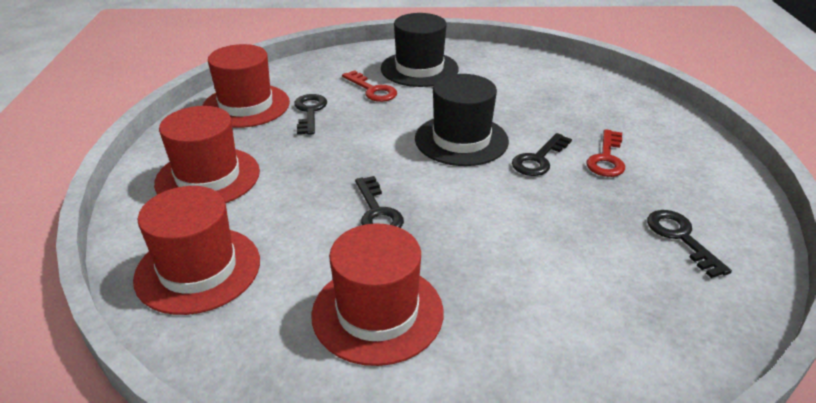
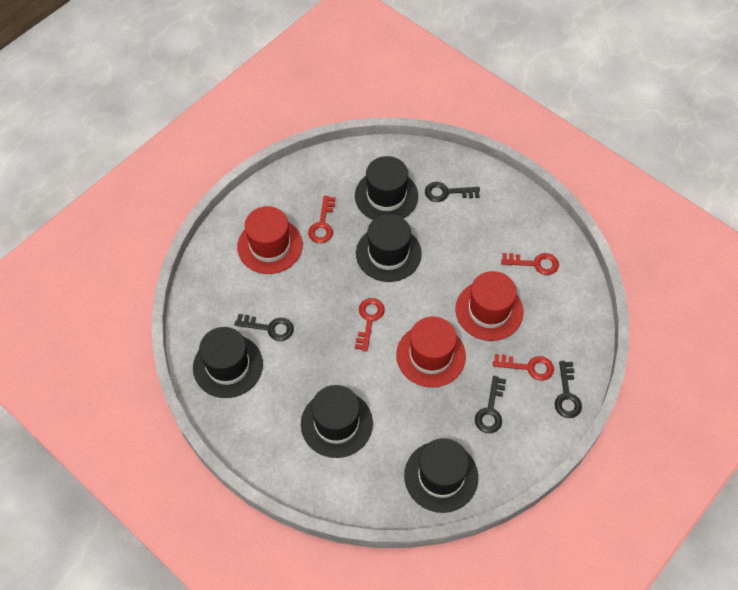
black hat: [381,13,459,87] [415,74,509,166] = 2 -> [193,327,263,398] [301,385,373,458] [355,156,418,220] [356,214,422,282] [404,438,478,513] = 5
red hat: [133,186,260,315] [154,106,260,203] [202,44,290,128] [311,224,443,366] = 4 -> [237,206,303,274] [396,316,466,388] [456,271,523,341] = 3
red key: [342,70,397,102] [586,129,625,177] = 2 -> [308,196,336,243] [355,298,385,351] [493,354,554,381] [501,253,559,275] = 4

